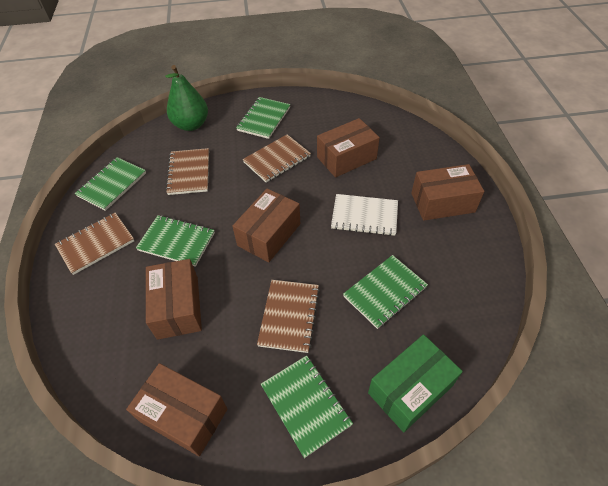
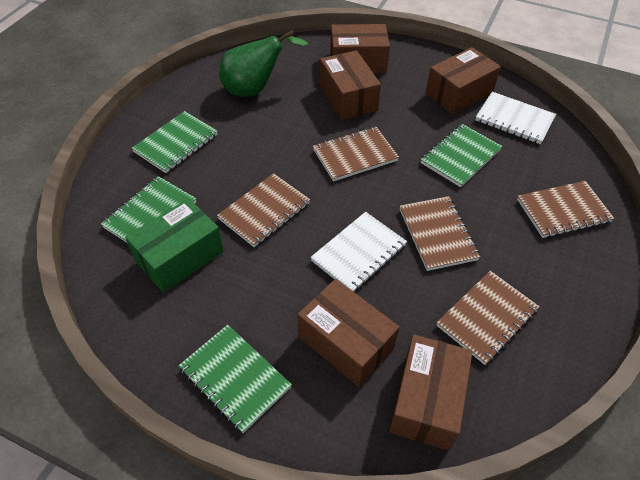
brown notebook: [55,213,134,275] [166,148,209,195] [243,134,311,183] [257,280,320,353] = 4 -> [217,173,310,247] [313,127,399,181] [400,196,480,271] [437,271,539,365] [517,181,614,238] = 5
green notebook: [75,157,146,211] [136,215,215,267] [236,97,290,139] [261,355,353,458] [343,255,428,329] = 5 -> [101,176,196,243] [132,111,218,173] [179,325,292,433] [421,124,502,187] = 4
white notebook: [331,194,398,236] = 1 -> [310,212,407,292] [475,92,556,144] = 2

